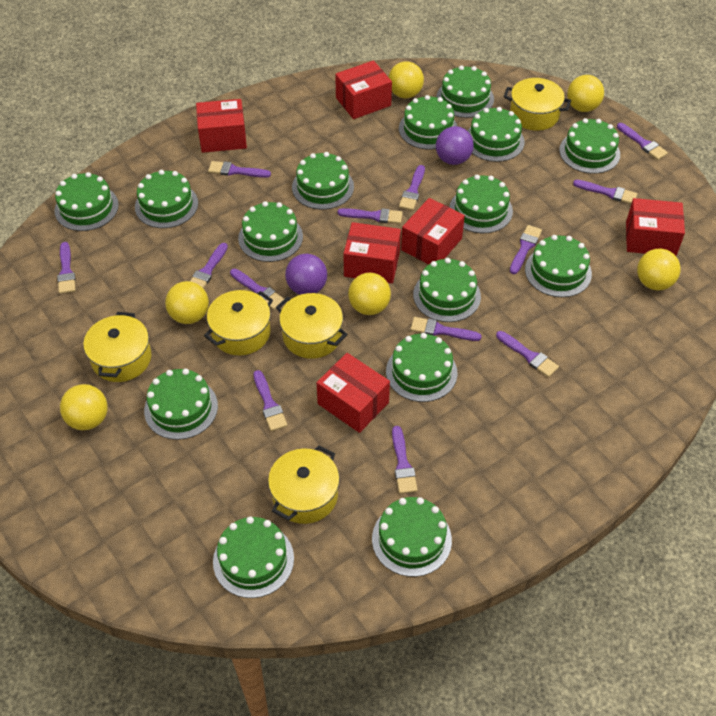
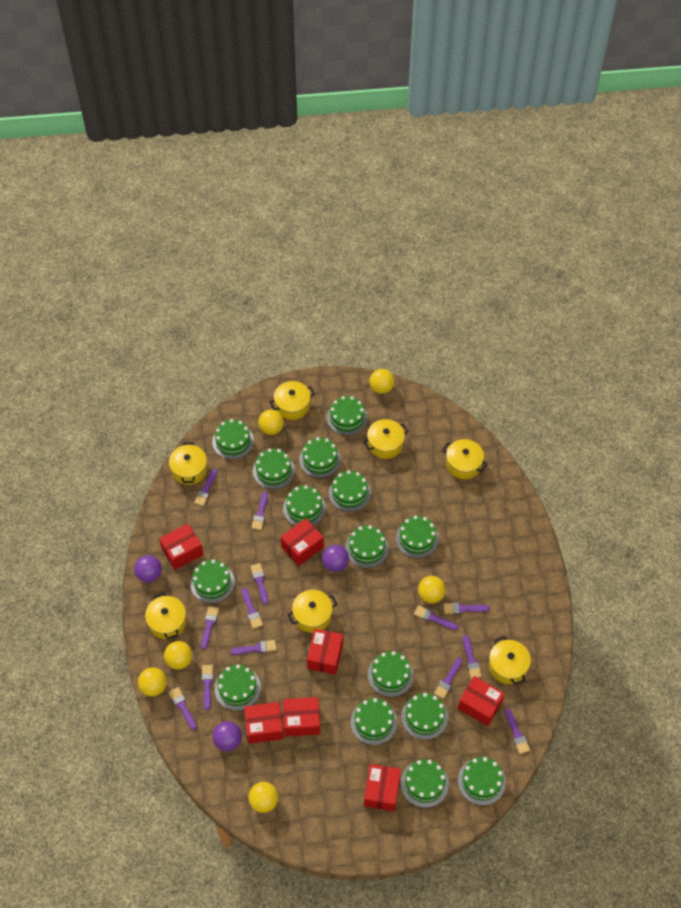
purple ball: [285,254,327,295] [436,126,474,165] = 2 -> [134,555,162,583] [212,721,242,751] [322,545,349,572] = 3
red box: [196,99,247,153] [316,353,390,433] [335,60,392,119] [343,222,401,284] [401,198,465,264] [626,198,685,256] = 6 -> [159,524,204,570] [244,702,284,744] [280,518,324,566] [283,697,320,737] [307,629,343,675] [364,764,401,812] [458,676,505,726] = 7
yellow pot: [83,312,151,382] [204,290,273,355] [268,445,340,524] [276,293,348,359] [504,78,571,131] = 5 -> [145,592,187,640] [169,442,207,485] [269,381,315,420] [287,590,337,633] [363,419,409,459] [442,439,488,479] [489,636,531,685] = 7

